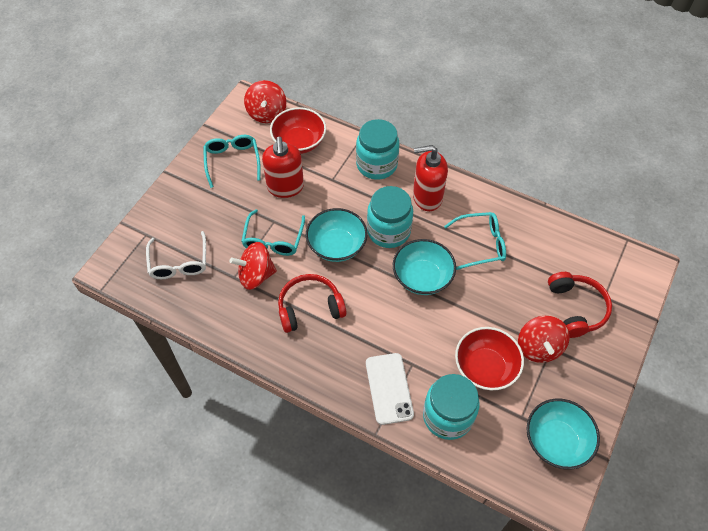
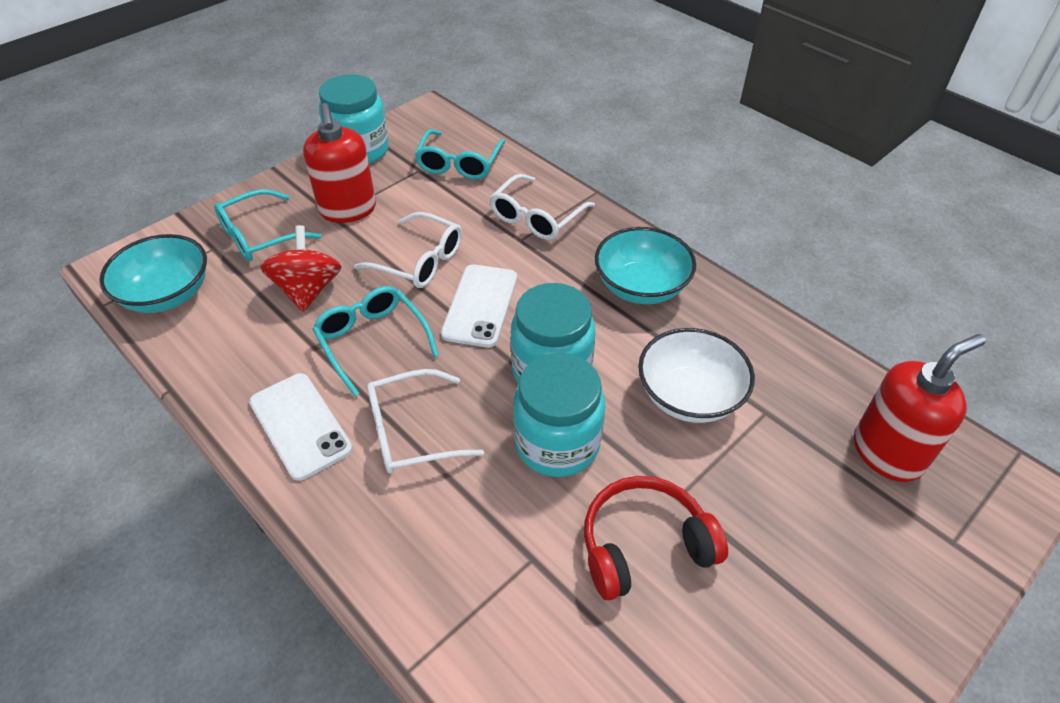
red bowl: [270,107,326,154] [455,327,524,390] = 2 -> none = 0
red headphones: [278,274,346,333] [548,272,612,338] = 2 -> [584,476,728,600] = 1
red spinning top: [230,242,277,290] [244,80,287,123] [518,316,570,363] = 3 -> [260,225,341,312] = 1
turquoise bowl: [306,208,367,262] [393,239,456,295] [527,398,600,470] = 3 -> [99,234,207,313] [595,227,696,304] = 2
white bowl: none = 0 -> [638,328,755,423] = 1
white glasses: [146,231,206,279] = 1 -> [354,212,462,288] [367,369,484,473] [490,174,595,240] = 3
white phone: [366,353,414,425] = 1 -> [249,373,353,481] [441,264,517,348] = 2

